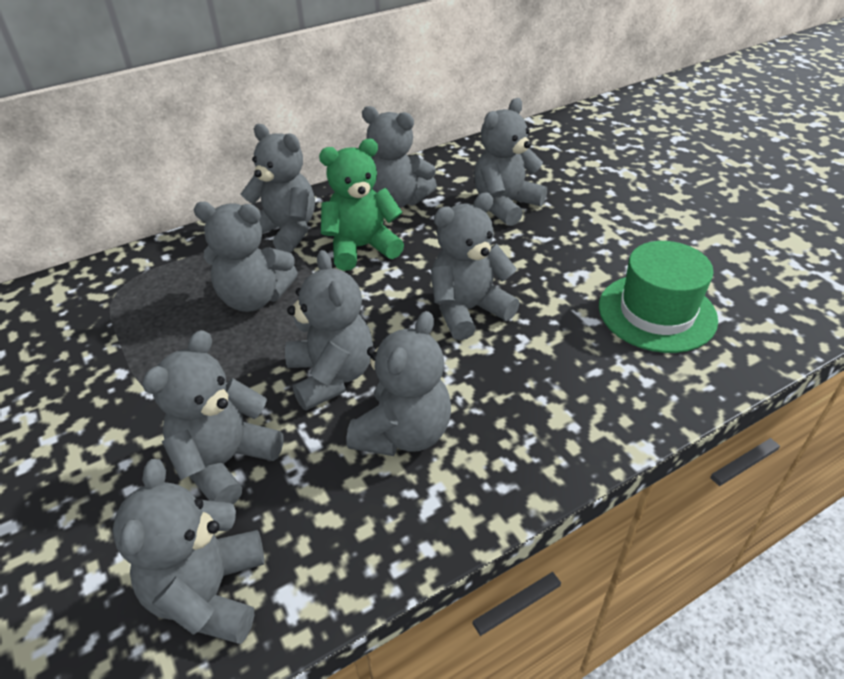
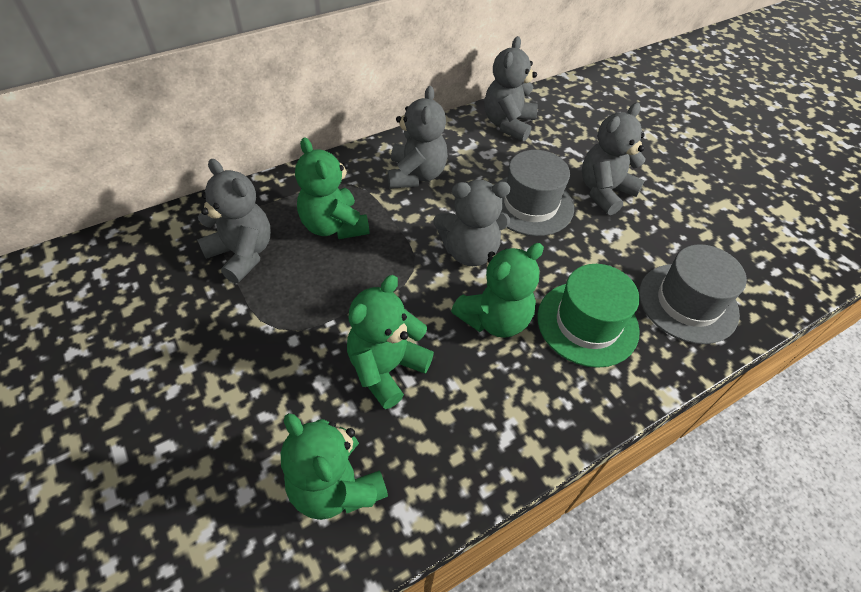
green teddy bear: [319,139,404,271] = 1 -> [281,413,388,520] [295,137,369,239] [347,275,434,409] [451,243,544,338] = 4
grey hat: none = 0 -> [499,150,574,236] [639,244,747,344] = 2
grey teddy bear: [113,459,264,644] [142,330,284,504] [193,202,298,312] [241,124,315,253] [285,250,373,411] [346,311,451,456] [362,106,437,208] [431,192,520,341] [474,98,547,226] = 9 -> [197,159,271,283] [387,86,448,189] [434,180,510,266] [484,36,538,141] [582,103,646,215] = 5

